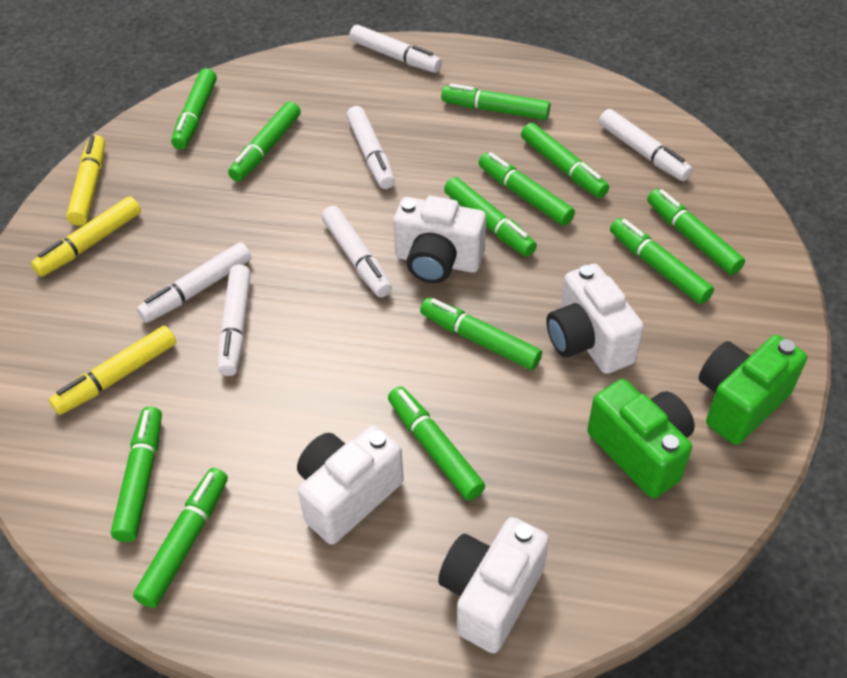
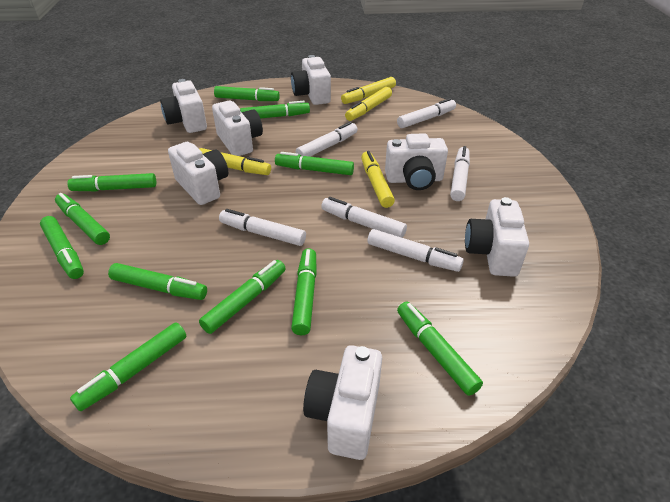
green camera: [587,379,695,498] [699,335,807,445] = 2 -> none = 0
green marker: [111,407,162,542] [133,468,228,608] [171,68,217,150] [228,101,301,182] [388,386,485,501] [420,298,542,370] [441,83,550,120] [444,177,537,256] [479,152,575,226] [521,123,609,198] [610,218,714,304] [647,189,745,275] = 12 -> [40,216,84,279] [55,193,110,245] [67,173,156,191] [70,322,187,411] [108,263,207,300] [199,260,286,334] [214,86,280,101] [240,101,310,119] [275,152,354,175] [291,248,317,335] [397,301,483,396] = 11
white camera: [297,425,404,545] [393,196,486,283] [438,517,549,653] [546,263,644,374] = 4 -> [160,79,207,133] [168,142,228,205] [212,101,263,156] [291,55,331,105] [303,345,382,460] [385,133,448,190] [465,197,529,277] = 7
yellow marker: [31,196,141,277] [49,325,176,415] [66,135,105,226] = 3 -> [200,148,271,175] [341,77,396,104] [345,87,392,121] [361,151,395,208] = 4

